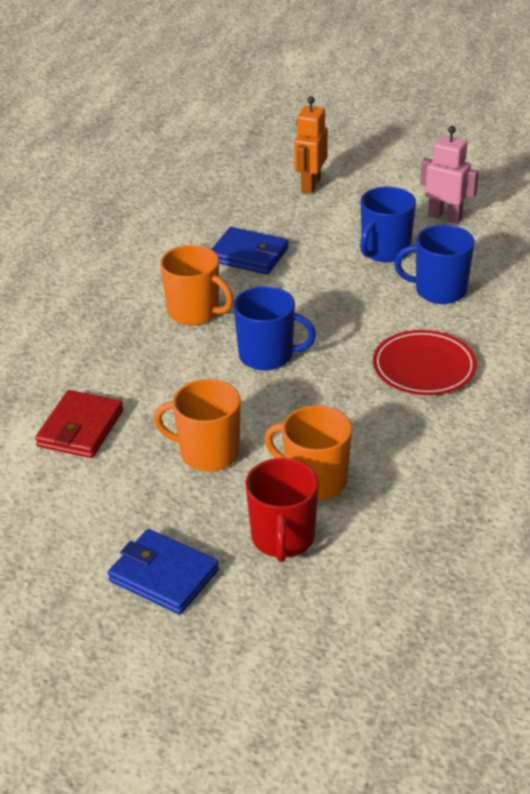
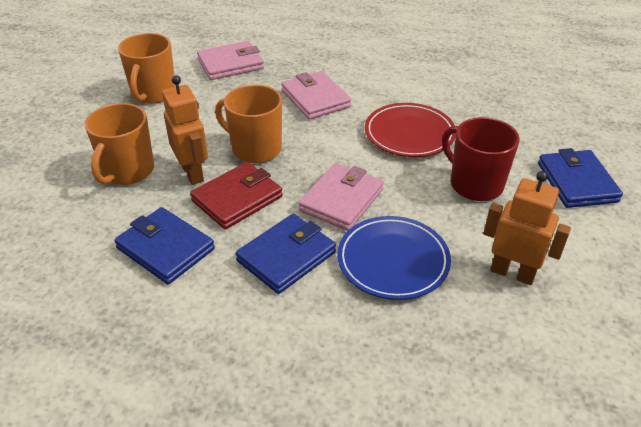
blue mug: [233,286,316,371] [360,187,416,262] [394,225,475,304] = 3 -> none = 0
blue plate: none = 0 -> [337,216,451,300] = 1
blue wallet: [108,529,219,614] [212,227,288,275] = 2 -> [114,207,215,284] [236,214,336,294] [538,148,623,208] = 3
orange robot: [294,96,328,194] = 1 -> [162,75,208,185] [484,171,571,285] = 2
pink robot: [420,126,479,224] = 1 -> none = 0
pink wallet: none = 0 -> [197,41,264,80] [281,71,351,120] [298,163,384,231] = 3

